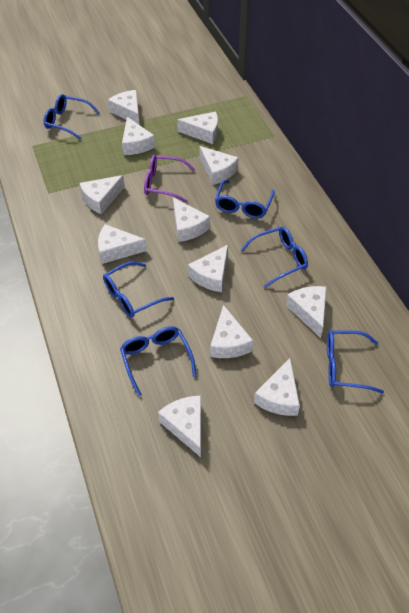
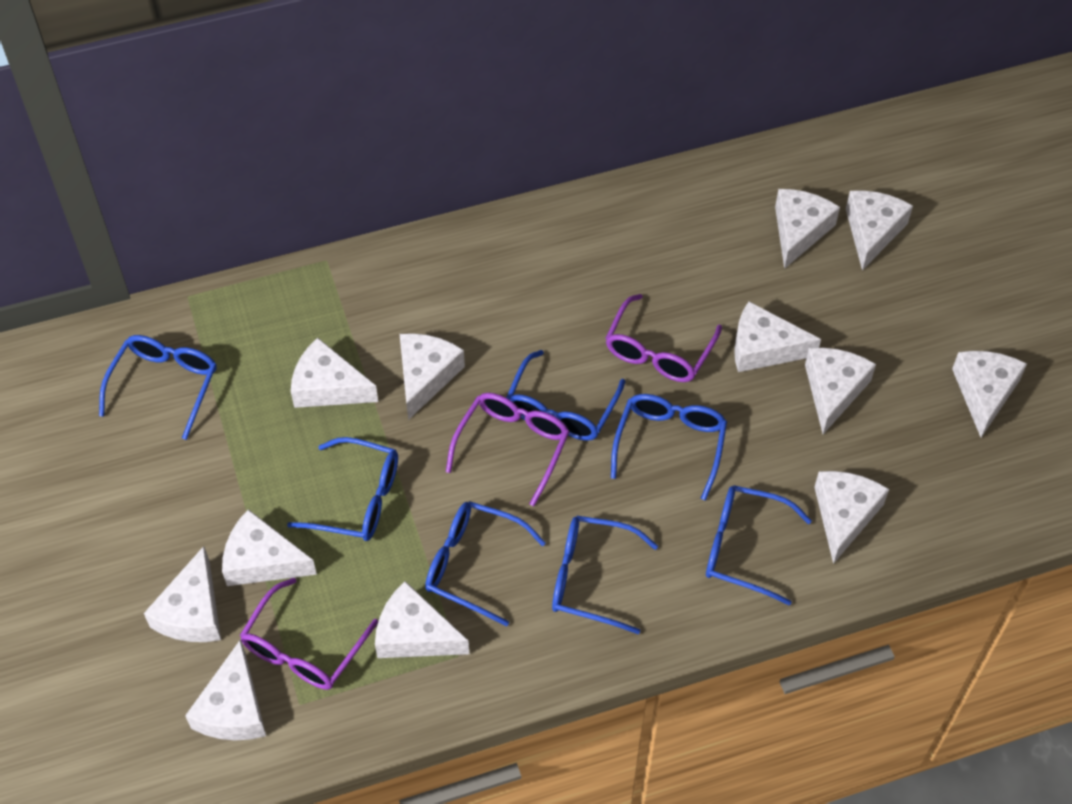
blue glasses: [43,94,100,140] [103,261,174,318] [120,326,197,396] [215,180,275,218] [241,226,308,288] [327,330,384,394] = 6 -> [99,335,217,440] [287,437,398,541] [425,501,546,627] [506,350,625,441] [552,516,658,634] [611,394,727,500] [706,485,812,606] = 7
purple glasses: [144,155,195,203] = 1 -> [240,578,378,690] [446,393,570,506] [606,294,722,382] = 3

